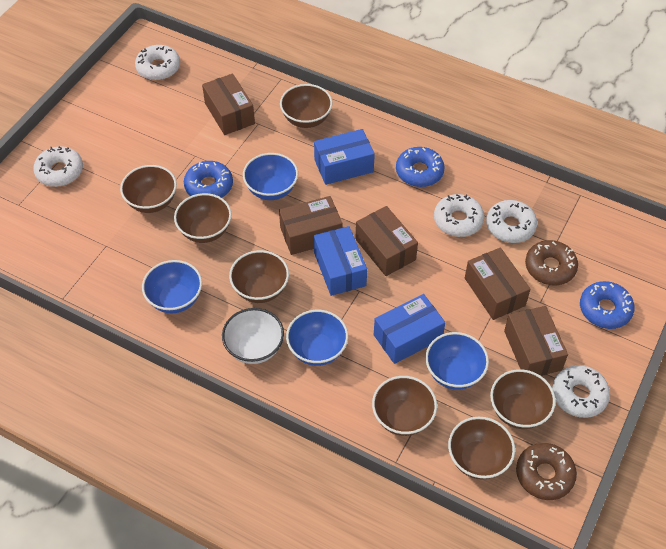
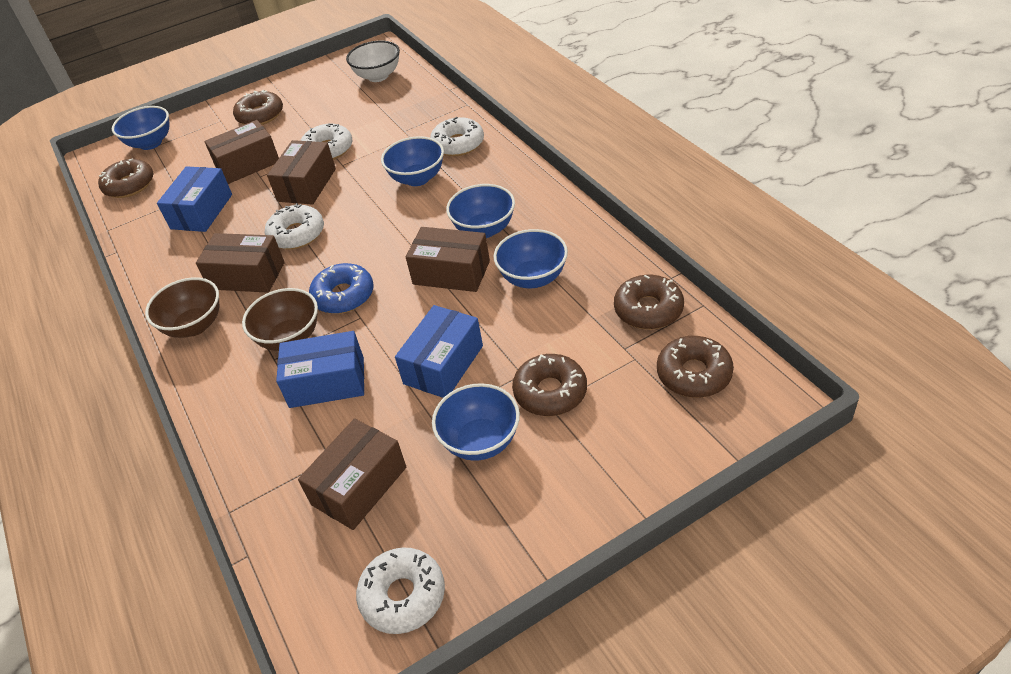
blue bowl: [142,260,202,313] [243,153,298,200] [286,310,348,366] [425,332,489,390] = 4 -> [112,106,170,150] [381,136,444,186] [432,383,520,461] [446,184,515,238] [494,229,568,288] = 5
blue donut: [184,161,233,198] [396,147,445,187] [580,281,634,329] = 3 -> [309,263,374,314] = 1
brown bowl: [120,165,177,213] [174,193,232,243] [229,250,289,303] [280,84,333,128] [372,376,437,436] [448,417,515,480] [490,369,556,429] = 7 -> [145,277,219,338] [242,288,318,351] = 2
brown donut: [516,443,577,500] [525,240,578,285] = 2 -> [98,158,154,198] [233,90,283,125] [512,354,587,416] [614,275,684,329] [657,336,734,398] = 5
white donut: [33,146,83,187] [135,45,180,80] [434,194,485,237] [486,200,537,243] [552,365,610,418] = 5 -> [264,203,324,249] [300,123,352,160] [356,548,445,634] [430,117,484,156] = 4

